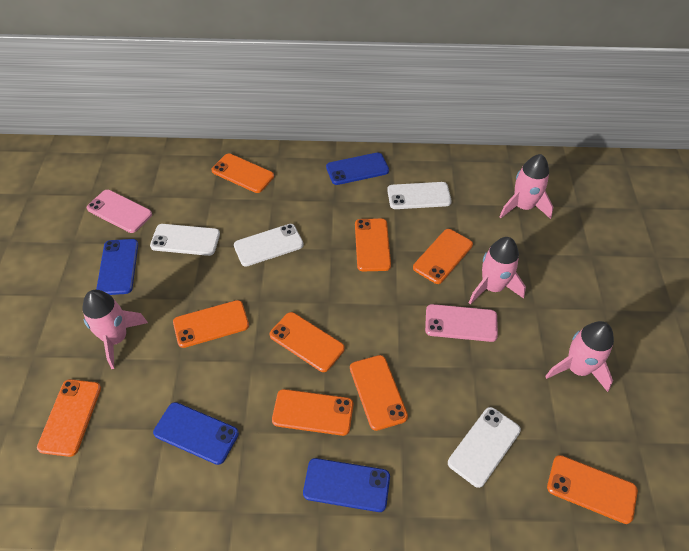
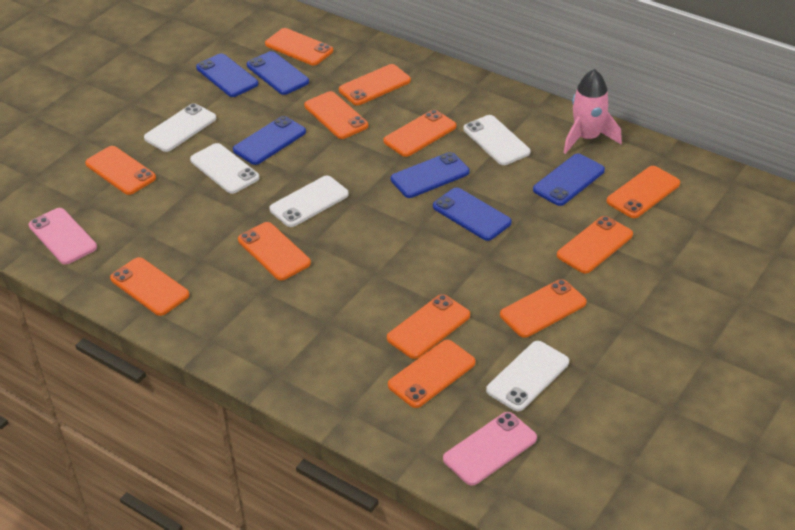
blue phone: [96,239,138,295] [153,402,239,465] [303,458,390,512] [326,152,389,185] = 4 -> [196,53,258,97] [233,116,306,165] [247,51,309,95] [391,152,470,198] [433,187,512,241] [533,154,605,206] = 6
orange phone: [37,379,101,457] [173,300,249,348] [211,153,274,193] [270,312,345,372] [272,389,353,436] [350,355,408,431] [355,218,391,271] [413,229,473,284] [547,455,638,524] = 9 -> [85,146,156,195] [110,257,189,316] [238,222,311,280] [265,28,333,65] [304,91,368,139] [339,64,411,105] [383,110,456,157] [387,294,470,359] [388,340,475,408] [500,279,587,338] [557,216,633,274] [607,166,680,218] = 12
pink rocket: [82,290,148,369] [469,237,526,305] [499,154,553,219] [545,321,614,392] = 4 -> [563,69,622,154] = 1
white phone: [150,224,220,256] [234,224,304,267] [387,182,452,209] [448,407,521,488] = 4 -> [144,103,216,152] [190,143,259,194] [269,176,349,227] [463,115,530,165] [486,341,569,411] = 5

